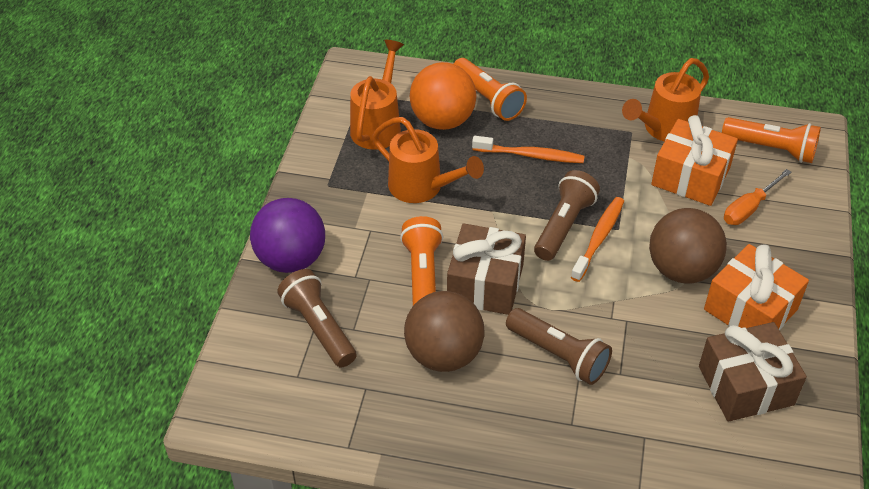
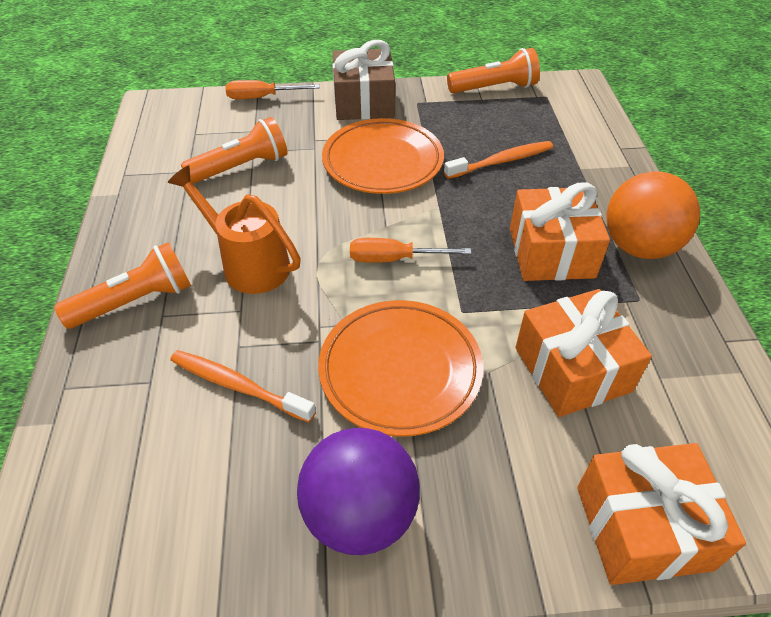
brown ball: [404,291,485,372] [649,208,727,283] = 2 -> none = 0
brown flashlight: [277,269,357,367] [506,308,612,385] [534,170,600,261] = 3 -> none = 0
brown gift: [447,223,526,315] [699,322,807,422] = 2 -> [333,40,395,120] = 1
orange gift: [651,115,738,206] [704,244,809,330] = 2 -> [510,182,610,281] [515,289,652,417] [577,443,746,585] = 3
orange plate: none = 0 -> [318,300,483,437] [322,118,444,194] = 2
orange screwdriver: [724,169,792,225] = 1 -> [225,80,320,99] [350,238,471,263] = 2
orange watering can: [350,40,404,150] [372,117,484,203] [622,58,709,142] = 3 -> [168,165,301,294] = 1

